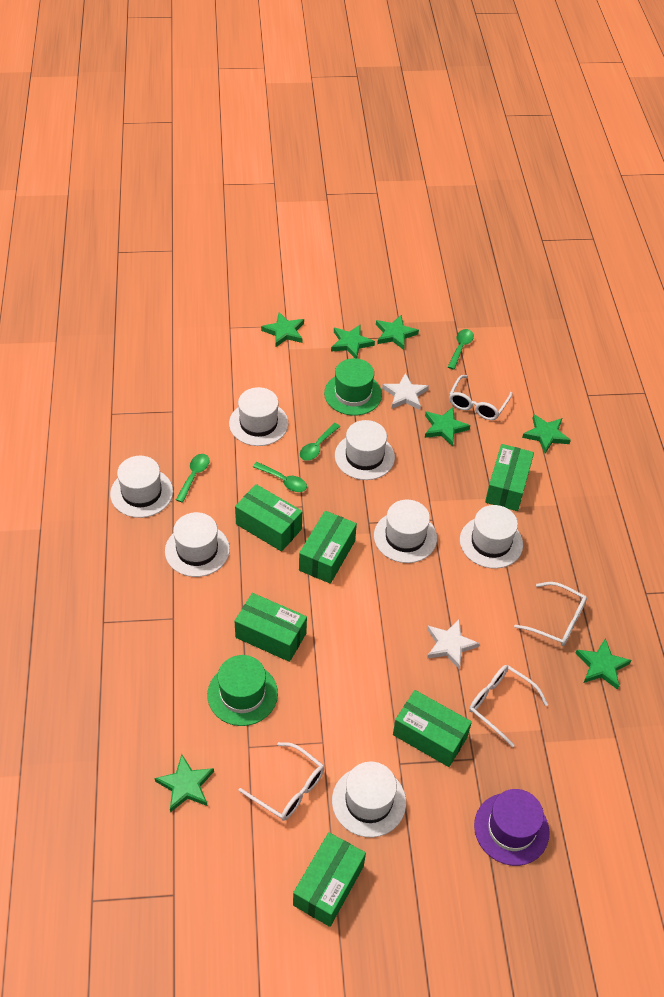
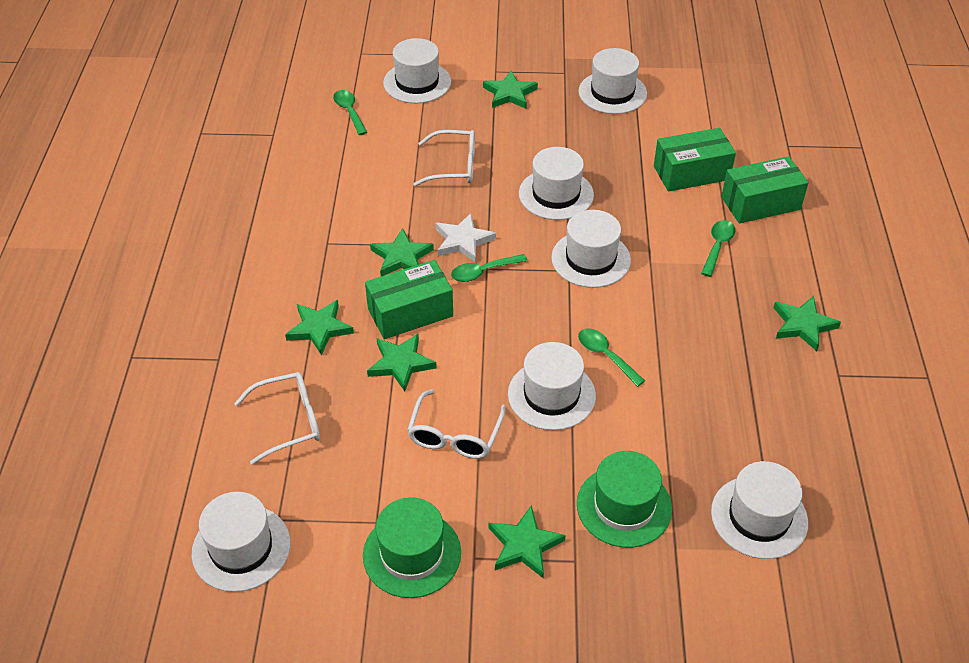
green box: [235,484,302,552] [235,593,307,662] [293,832,366,927] [299,511,357,584] [393,690,472,767] [485,444,534,511] = 6 -> [365,260,453,339] [654,128,736,192] [721,156,809,223] = 3
green star: [155,754,214,813] [261,312,304,347] [331,324,375,359] [376,315,419,350] [425,407,470,447] [522,414,571,454] [575,638,631,690] = 7 -> [285,300,354,356] [367,334,437,391] [370,228,434,276] [483,71,538,109] [488,505,566,578] [773,296,841,351] = 6
purple hat: [474,789,550,866] = 1 -> none = 0
white glasses: [238,742,324,821] [449,375,512,420] [469,665,548,747] [514,582,587,646] = 4 -> [234,372,320,465] [407,389,506,459] [413,130,475,186] = 3
white star: [382,373,429,410] [427,619,480,669] = 2 -> [435,213,496,263] = 1

